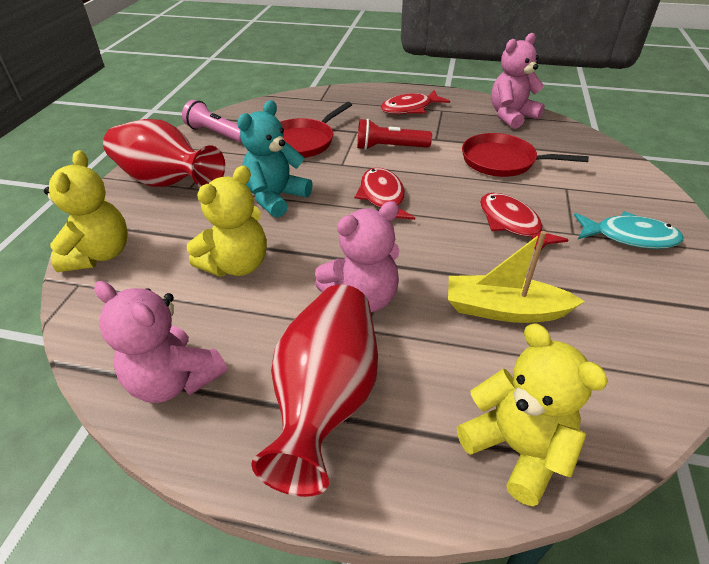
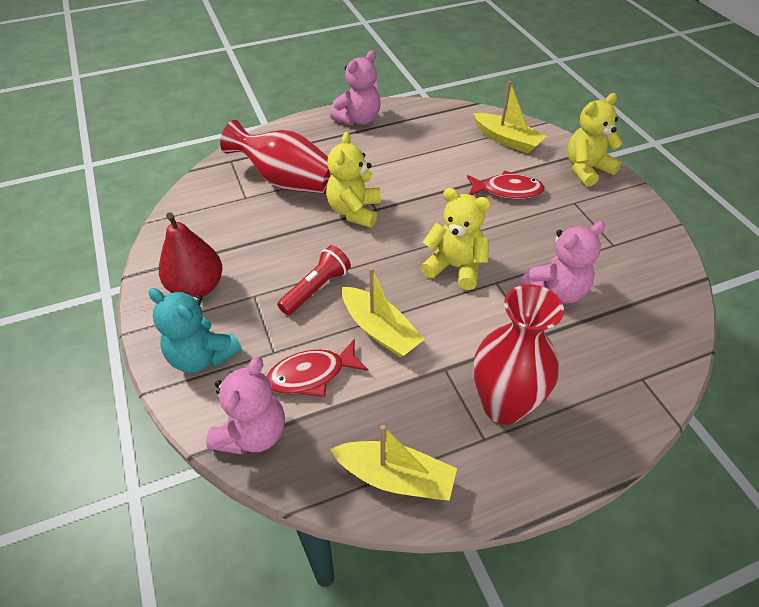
pink flashlight: [182,100,242,143] = 1 -> none = 0
red fish: [355,168,415,220] [381,90,450,114] [480,193,568,250] = 3 -> [266,339,368,397] [467,171,545,199] = 2
red pan: [280,102,352,158] [462,133,589,177] = 2 -> none = 0
red pear: none = 0 -> [159,212,222,297] = 1
turquoise fish: [574,211,683,249] = 1 -> none = 0
yellow boat: [448,231,585,323] = 1 -> [330,425,457,501] [342,267,425,357] [473,81,546,153] = 3

